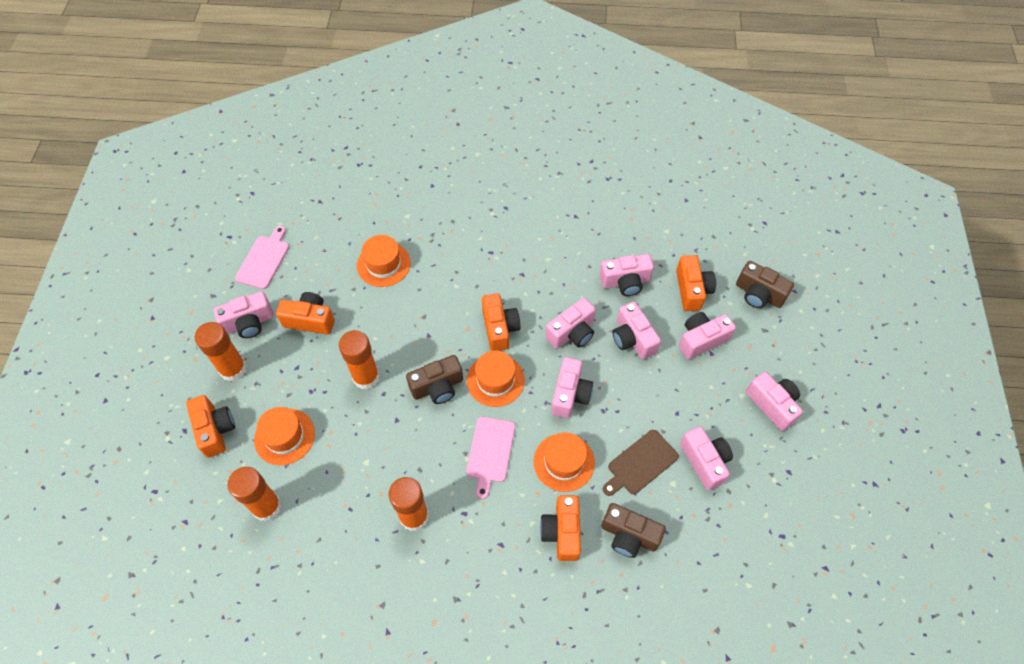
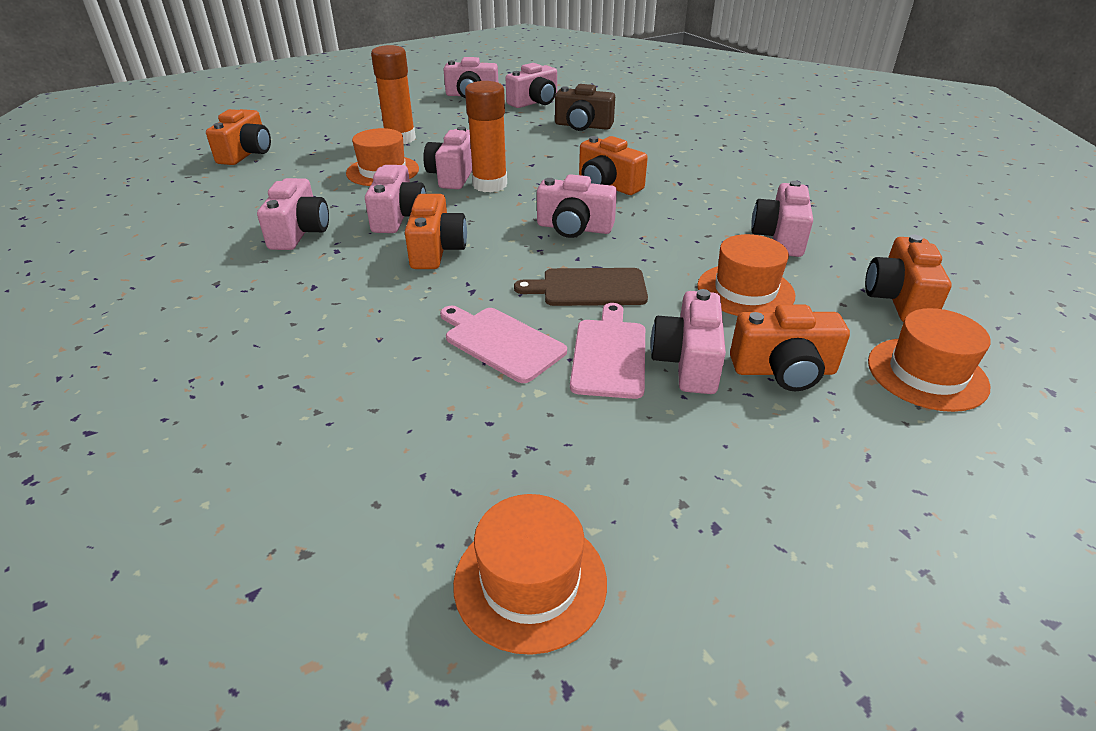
brown camera: [406,355,463,404] [601,503,666,558] [736,261,794,308] = 3 -> [555,84,615,131] = 1
orange glue stick: [195,322,247,381] [227,467,282,521] [339,330,380,389] [389,477,429,531] = 4 -> [371,45,416,144] [465,81,507,192] = 2

